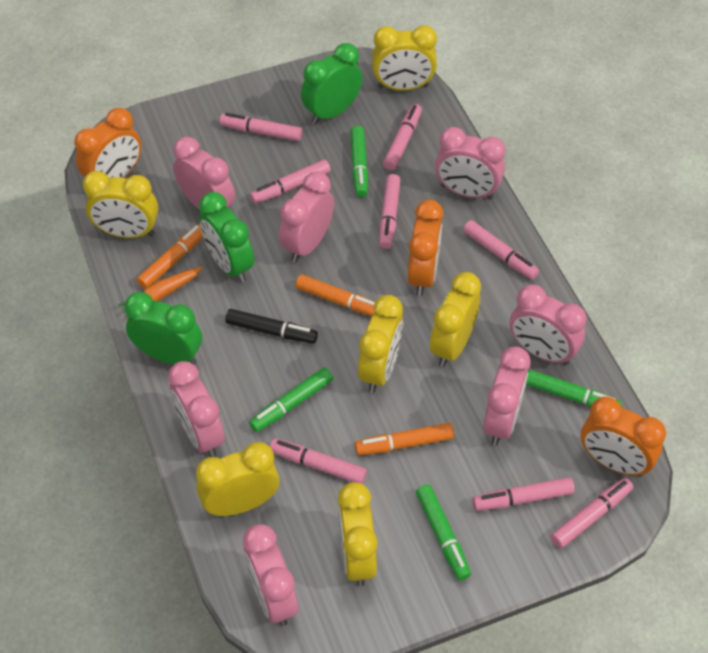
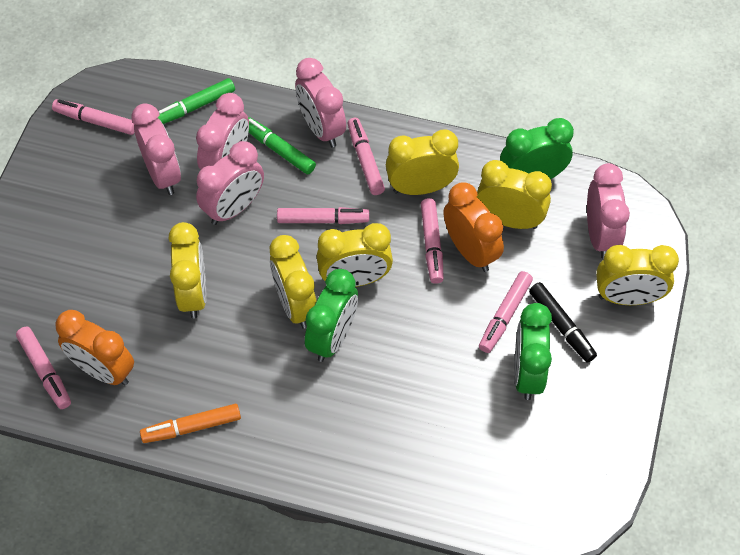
green marker: [249,367,333,432] [350,126,368,197] [416,485,471,581] [526,370,622,407] = 4 -> [158,78,235,124] [248,117,316,175] = 2
orange carrot: [118,267,203,319] = 1 -> none = 0
orange clock: [74,108,142,178] [408,200,444,296] [581,396,666,477] = 3 -> [56,310,134,386] [444,183,504,272] = 2
orange marker: [137,224,203,289] [296,274,375,316] [355,423,454,455] = 3 -> [140,404,241,443] = 1
pink clock: [168,361,225,457] [173,137,235,210] [243,524,298,626] [279,171,334,262] [435,127,506,199] [483,346,530,445] [509,284,587,365] = 7 -> [131,103,181,195] [196,93,249,170] [196,141,264,225] [295,58,346,147] [587,163,630,259] = 5
pink marker: [220,113,302,141] [250,159,331,204] [270,439,367,484] [379,174,401,249] [383,104,422,170] [463,220,539,280] [472,477,575,511] [550,478,633,548] = 8 -> [16,326,71,409] [52,99,135,135] [277,207,369,224] [348,118,385,195] [421,198,444,284] [479,271,533,353] = 6

